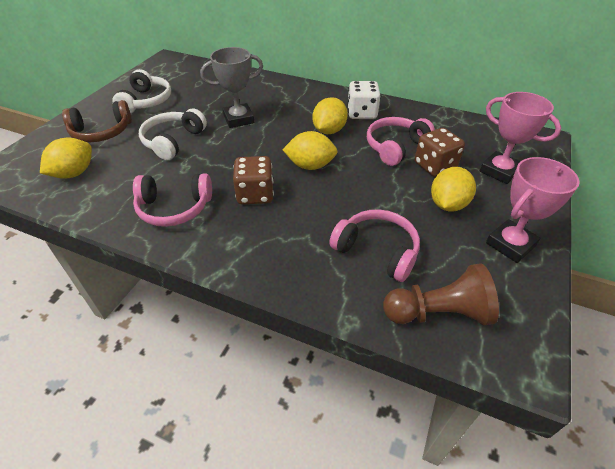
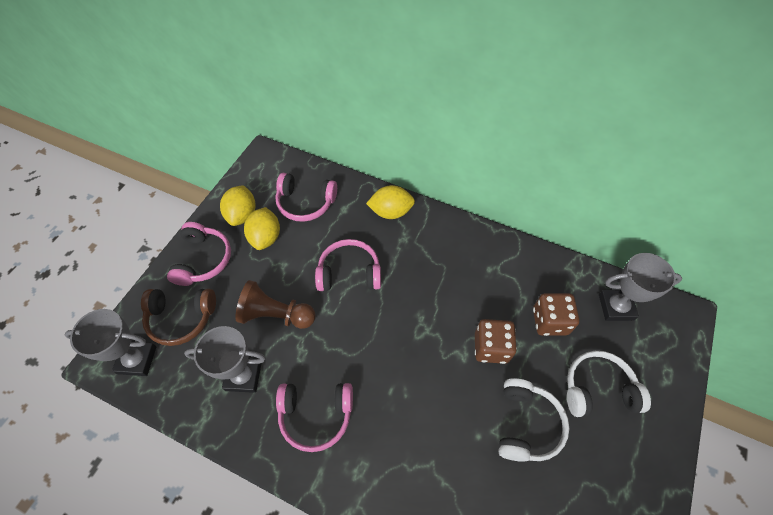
grey trophy: [200,47,263,128] = 1 -> [65,309,156,376] [184,326,266,393] [599,253,682,321] = 3
pink headphones: [133,173,212,227] [329,209,420,282] [367,117,435,166] = 3 -> [167,222,231,286] [275,173,337,222] [276,383,353,452] [315,239,381,291] = 4
pink trophy: [480,92,561,184] [486,157,580,263] = 2 -> none = 0
white dice: [347,81,381,119] = 1 -> none = 0
yellow lemon: [40,138,92,179] [283,131,338,170] [312,97,348,134] [431,167,476,211] = 4 -> [220,185,256,226] [244,207,280,250] [366,185,415,219] = 3

